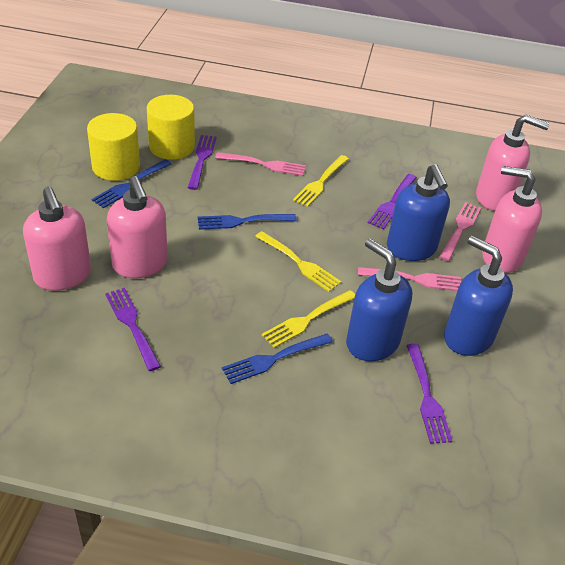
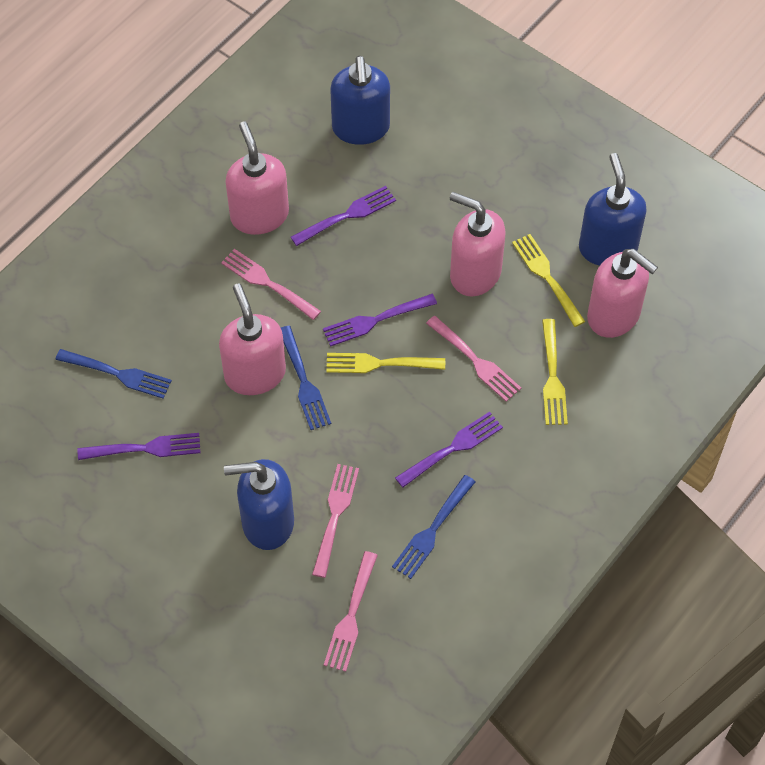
pink fork: [215,152,306,176] [358,267,461,291] [439,202,481,261] = 3 -> [221,249,321,320] [312,464,359,578] [324,551,378,672] [426,316,521,402] = 4
yellow cylinder: [87,113,140,181] [147,95,195,160] = 2 -> none = 0

